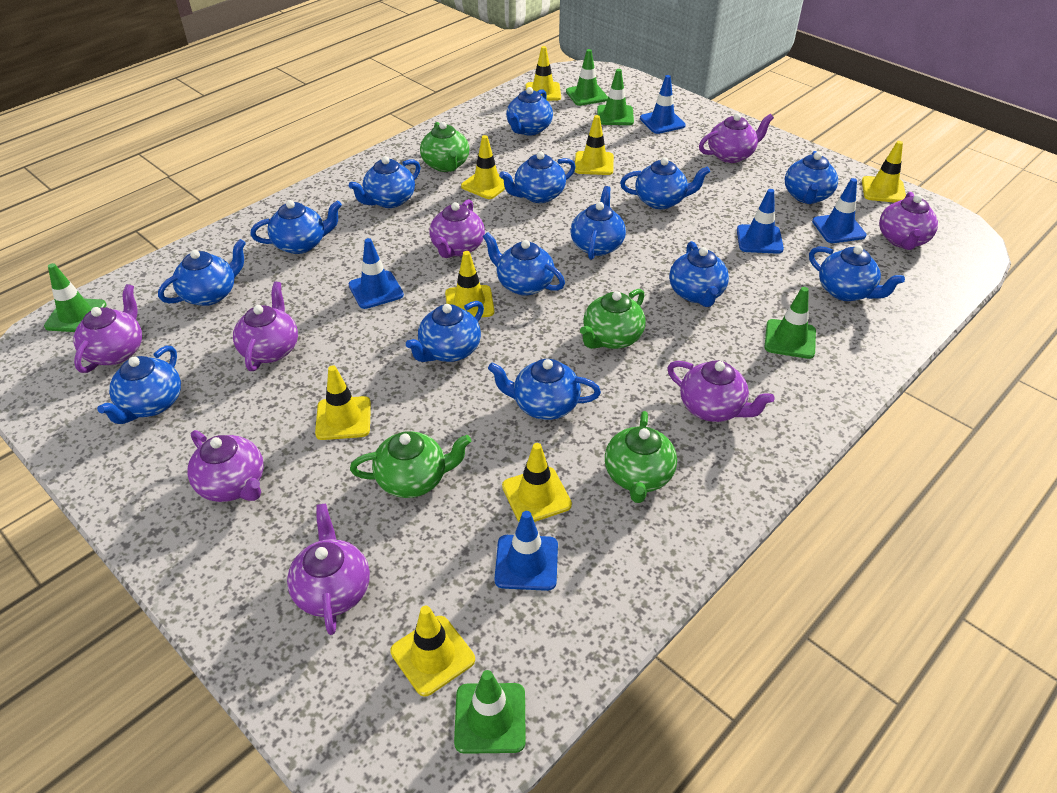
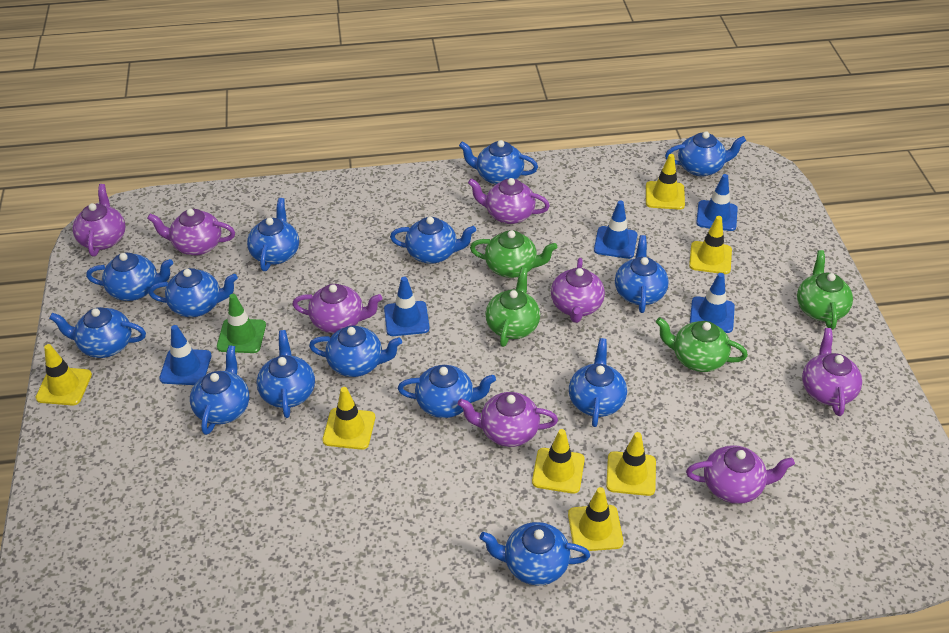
green traffic cone: [44,263,107,332] [454,670,526,754] [566,49,608,106] [597,69,634,125] [765,287,816,359] = 5 -> [217,294,266,353] = 1
yellow traffic cone: [315,365,371,440] [390,606,475,697] [445,251,494,317] [461,135,505,199] [502,443,572,522] [526,46,561,101] [575,115,614,175] [862,141,906,203] = 8 -> [35,344,92,405] [323,387,375,450] [532,429,585,494] [568,487,623,551] [606,432,656,496] [646,154,685,210] [689,216,732,274] = 7

